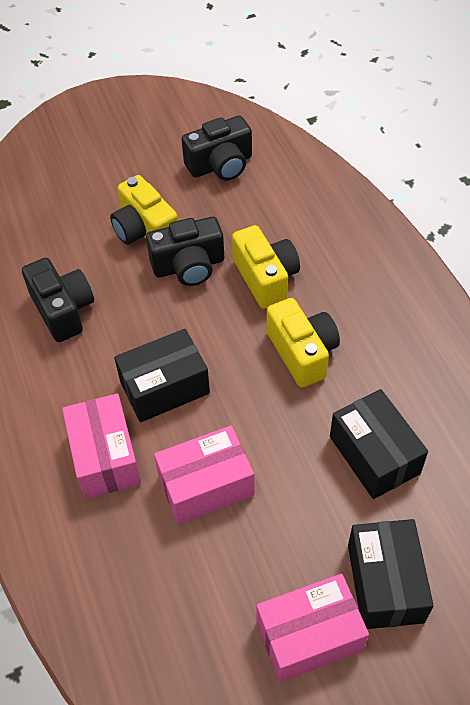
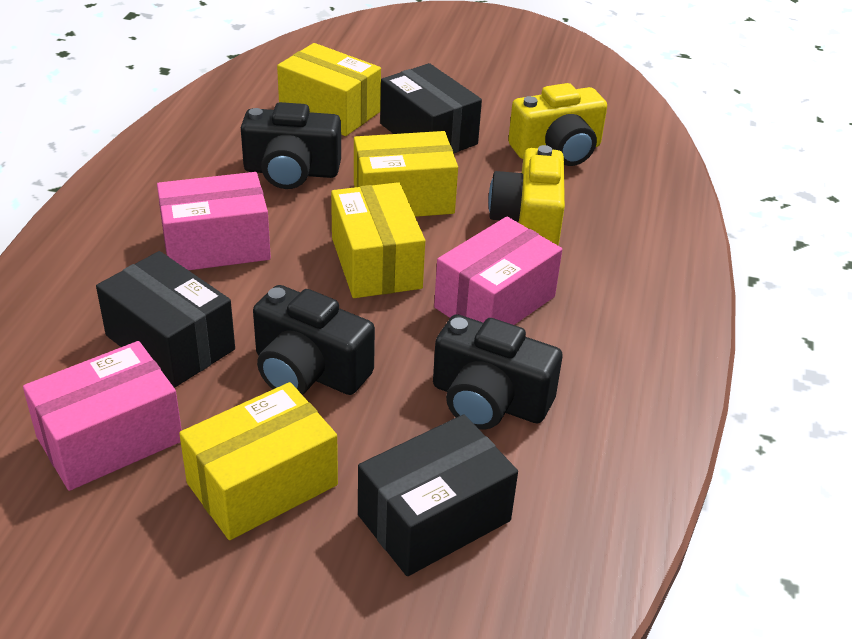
yellow box: none = 0 -> [179,382,338,540] [277,43,381,136] [331,182,425,298] [354,131,458,217] = 4
yellow camera: [110,175,178,245] [232,225,300,309] [267,298,340,388] = 3 -> [488,145,565,245] [508,83,607,166] = 2

